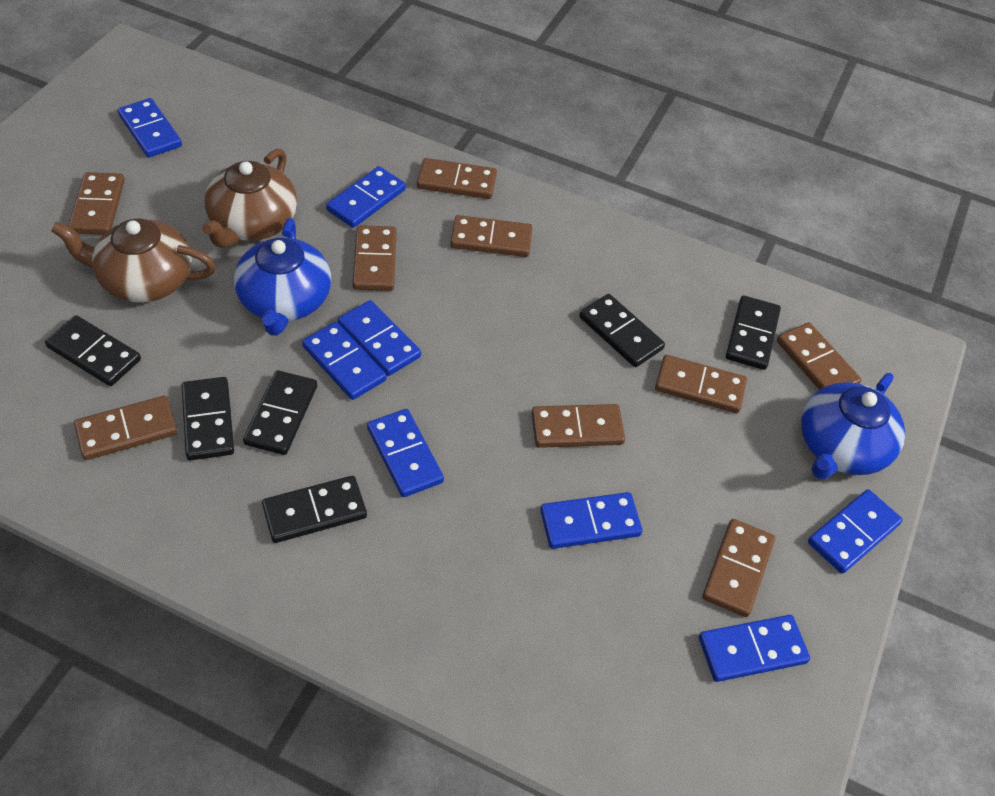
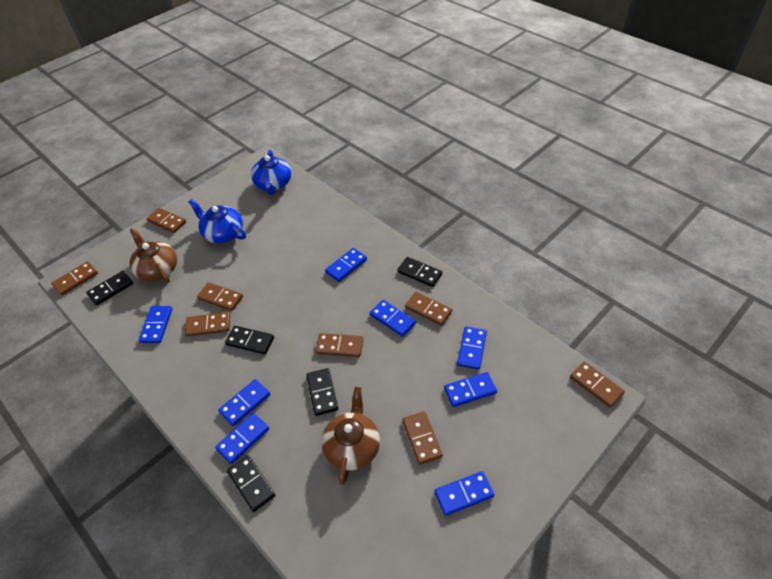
black domino: [45,315,141,386] [182,377,234,460] [243,370,317,455] [262,476,367,543] [579,294,665,367] [726,295,781,370] = 6 -> [86,271,133,306] [225,326,274,354] [227,455,275,512] [306,368,338,416] [397,257,442,287] = 5
brown domino: [68,172,125,235] [74,396,177,460] [352,225,397,291] [417,158,497,199] [450,215,533,257] [532,404,625,448] [655,355,747,413] [702,519,775,617] [777,322,862,390] = 9 -> [51,261,98,296] [146,208,186,233] [185,312,230,337] [197,282,243,311] [316,333,363,357] [402,411,443,465] [405,292,452,326] [570,362,625,408] = 8

